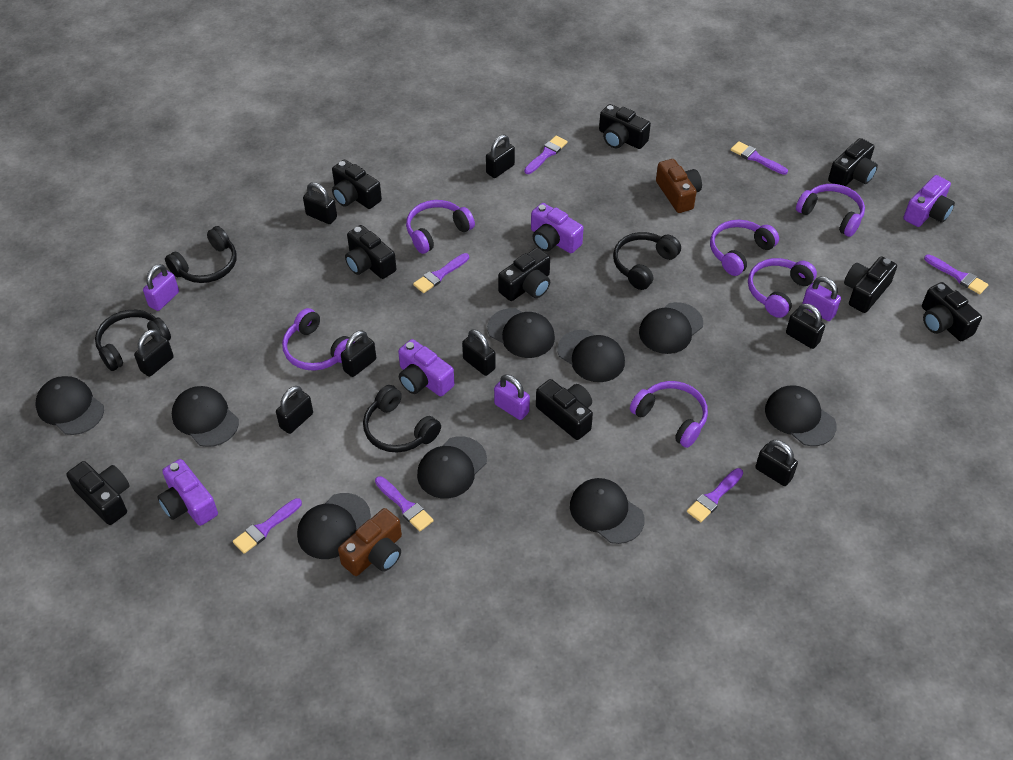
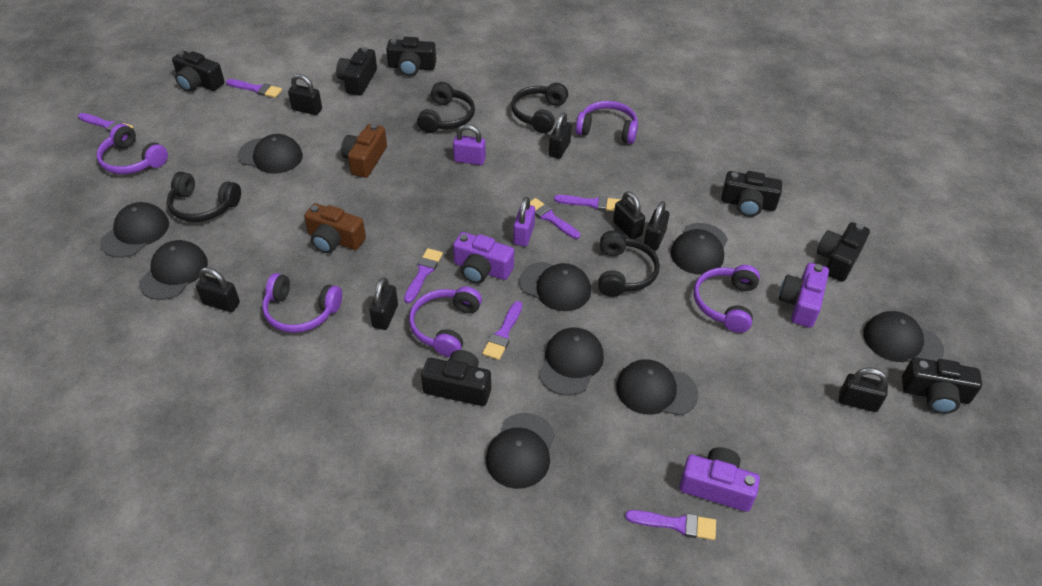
black camera: [66,461,130,525] [332,160,382,209] [345,225,396,279] [498,247,550,301] [536,379,593,440] [599,104,651,149] [828,138,878,186] [844,256,897,313] [922,282,982,341] = 9 -> [172,51,225,92] [336,47,377,96] [386,37,436,76] [421,350,491,406] [721,171,782,217] [817,222,870,282] [902,357,982,414] = 7
black padlock: [134,329,174,377] [276,386,313,434] [303,182,337,224] [341,330,376,377] [462,329,496,376] [486,135,515,178] [755,440,798,486] [786,304,825,349] = 8 -> [196,267,240,312] [288,74,322,115] [369,277,398,330] [549,112,572,159] [613,191,645,239] [644,201,669,250] [839,367,888,412] = 7
purple camera: [157,459,218,526] [398,339,454,397] [531,203,584,253] [903,175,955,227] = 4 -> [453,232,514,284] [679,447,760,512] [779,263,829,328] = 3
purple headphones: [282,308,355,371] [406,200,475,254] [630,381,708,448] [710,220,779,276] [748,258,817,318] [796,184,865,237] = 6 -> [97,124,168,174] [262,273,342,333] [409,286,482,357] [576,101,638,144] [694,265,760,333] = 5
purple padlock: [143,264,179,311] [494,374,530,420] [802,277,841,321] = 3 -> [453,125,486,165] [513,197,535,246] = 2

